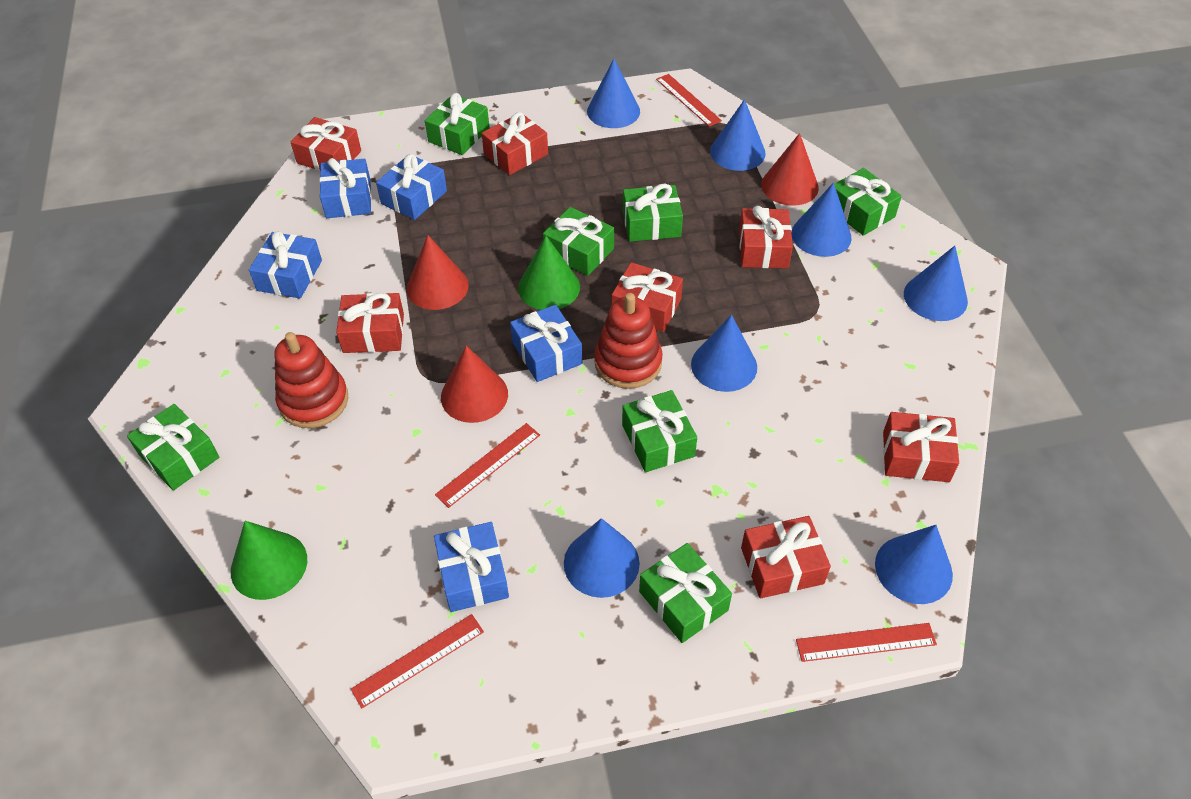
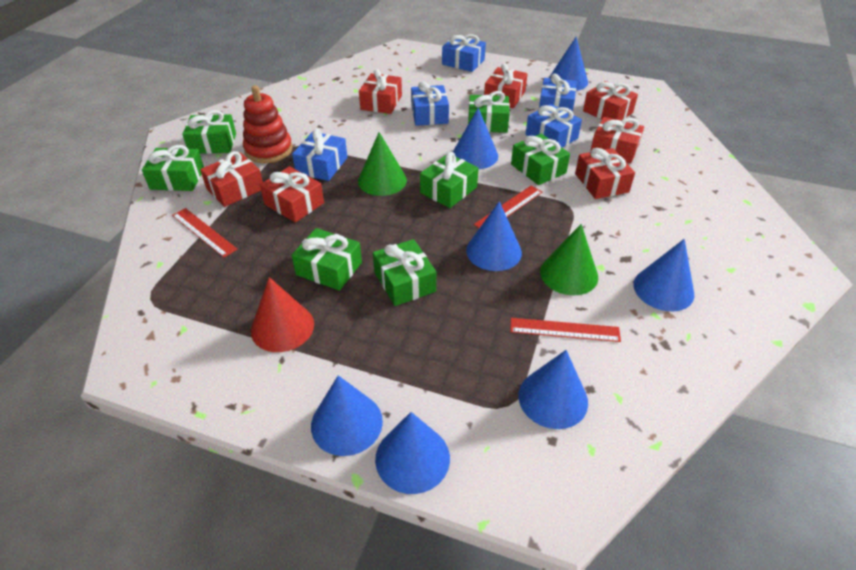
red cone: [406,235,469,310] [441,345,508,423] [761,133,819,206] = 3 -> [251,277,314,352] = 1
red ruler: [351,614,484,708] [435,423,540,508] [656,74,722,127] [796,623,937,662] = 4 -> [172,208,238,257] [474,186,542,228] [510,318,621,342] = 3
red stacking toy: [274,332,348,428] [594,293,663,389] = 2 -> [243,85,293,163] = 1

